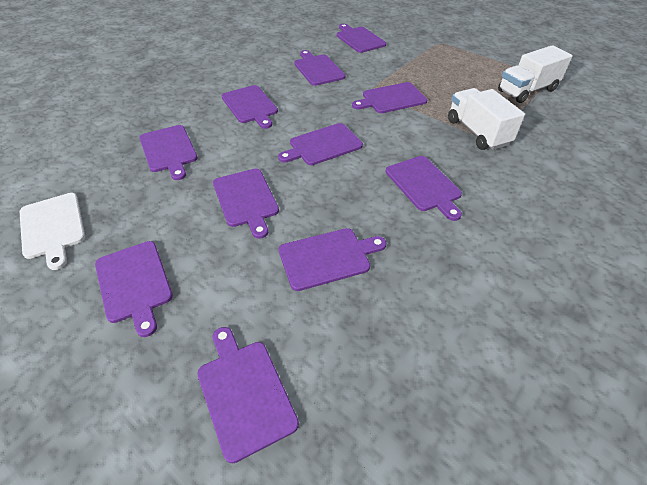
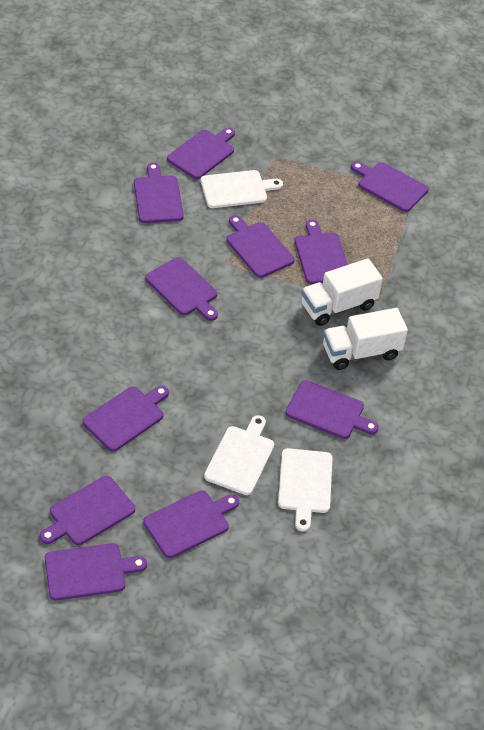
white cutting board: [20,193,85,270] = 1 -> [201,170,283,208] [204,415,274,495] [278,448,332,532] = 3

